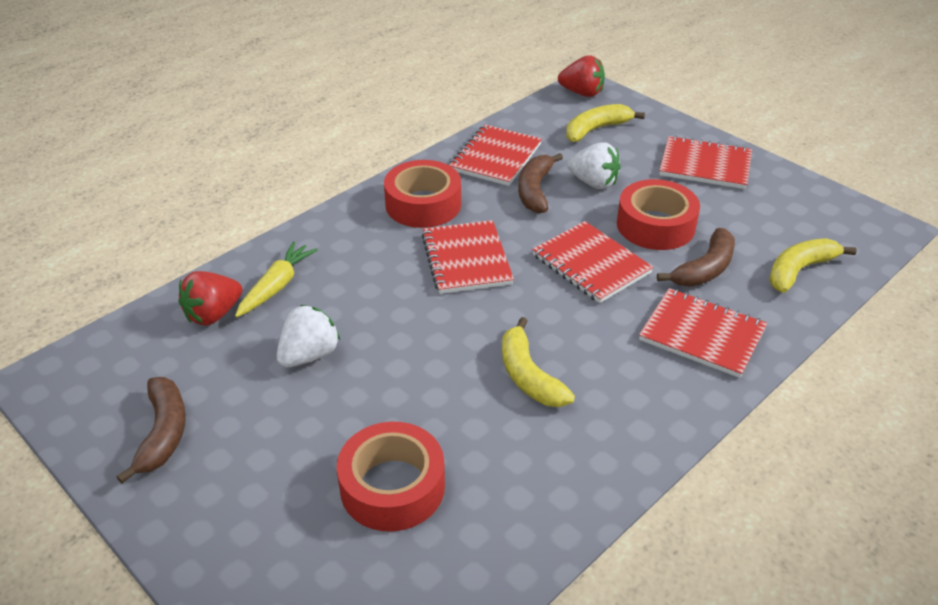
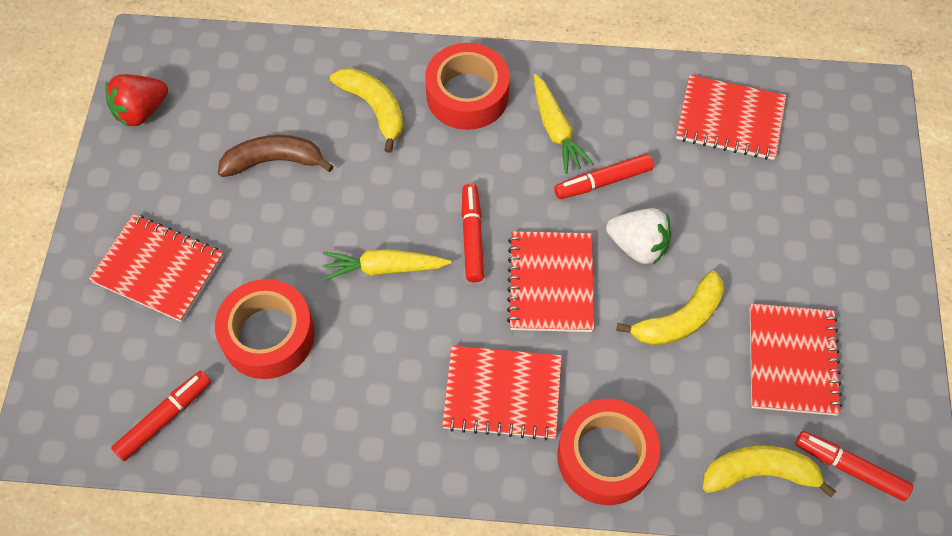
brown banana: [117,377,186,483] [518,153,563,213] [657,228,735,287] = 3 -> [218,135,334,177] = 1
red marker: none = 0 -> [111,371,211,461] [461,184,484,282] [554,154,654,199] [796,431,913,501] = 4
red strawberry: [178,271,242,326] [558,55,605,97] = 2 -> [105,74,168,127] = 1
white strawberry: [277,305,340,367] [567,142,620,189] = 2 -> [606,208,671,265] = 1
yellow carrot: [235,241,318,317] = 1 -> [323,249,451,281] [534,74,594,174] = 2

